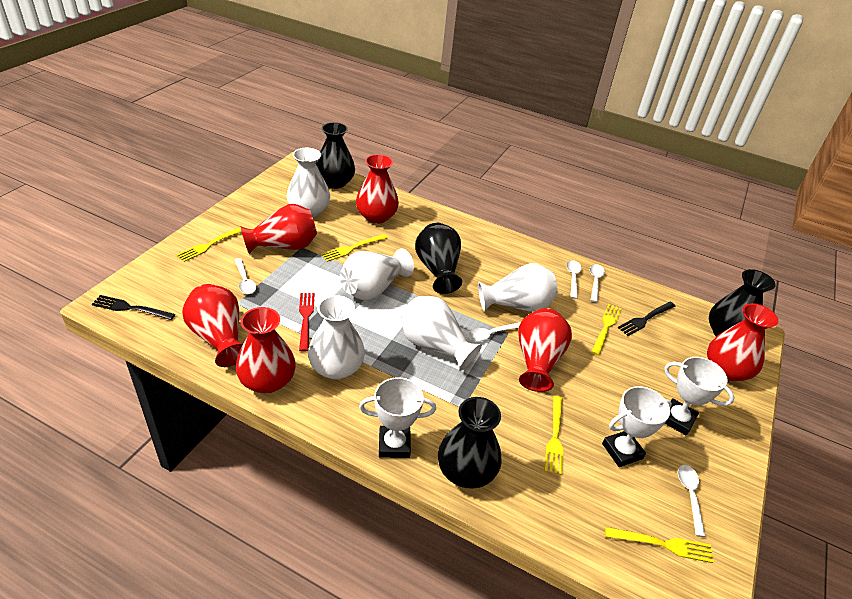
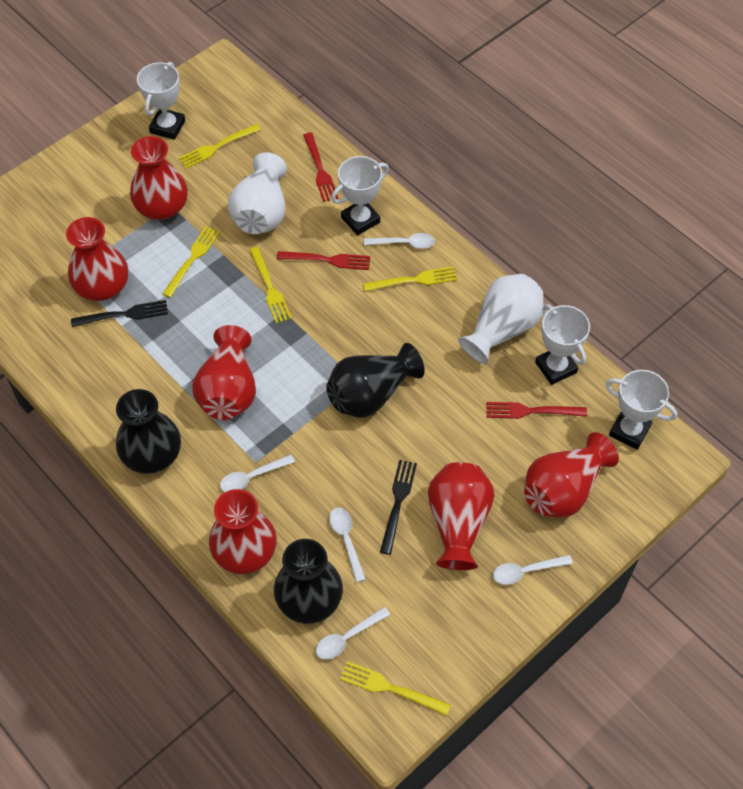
black vase: [316,122,355,189] [415,223,462,294] [438,397,502,489] [709,269,776,336] = 4 -> [116,389,181,474] [274,539,343,624] [326,343,425,418] = 3
red fork: [299,293,314,352] = 1 -> [277,251,370,270] [303,133,339,202] [486,402,587,419] = 3
white trophy: [359,377,436,458] [602,386,672,467] [664,357,735,435] = 3 -> [137,62,185,140] [331,156,389,235] [535,304,590,385] [605,370,677,450] = 4
white vase: [287,148,330,217] [308,295,365,380] [340,248,414,300] [401,296,482,371] [478,263,557,312] = 5 -> [228,152,287,234] [458,274,544,364] = 2

